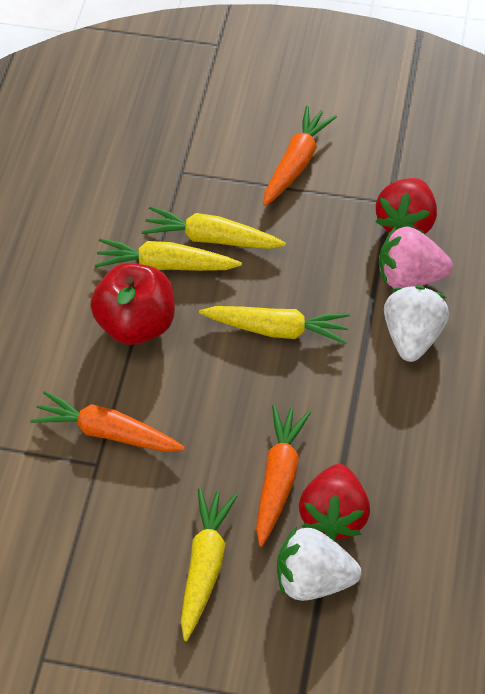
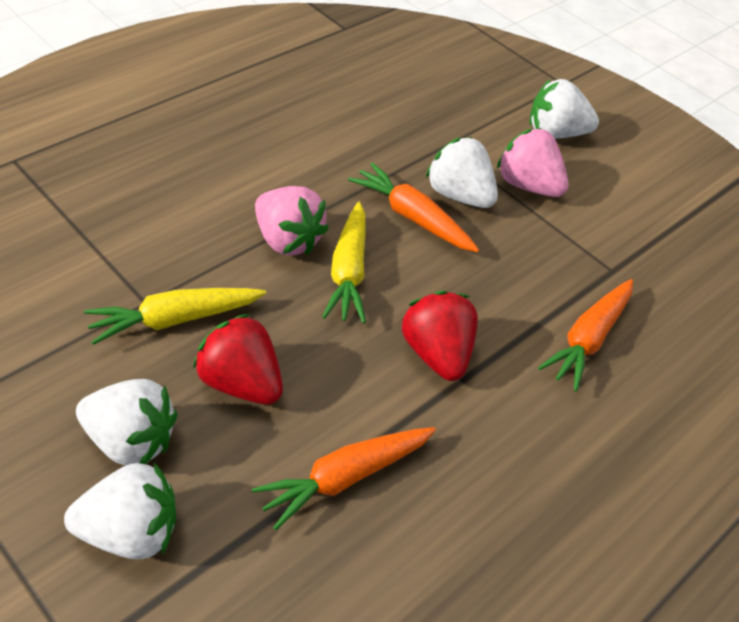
pink strawberry: [379,225,453,288] = 1 -> [255,186,329,255] [497,128,568,197] = 2
red apple: [90,263,175,345] = 1 -> none = 0
white strawberry: [277,527,361,601] [384,286,449,362] = 2 -> [64,463,176,560] [76,379,177,466] [426,137,498,208] [529,79,599,139] = 4
yellow carrot: [95,239,242,271] [141,206,286,249] [181,488,238,641] [199,306,350,344] = 4 -> [84,288,266,345] [322,202,366,323] = 2

